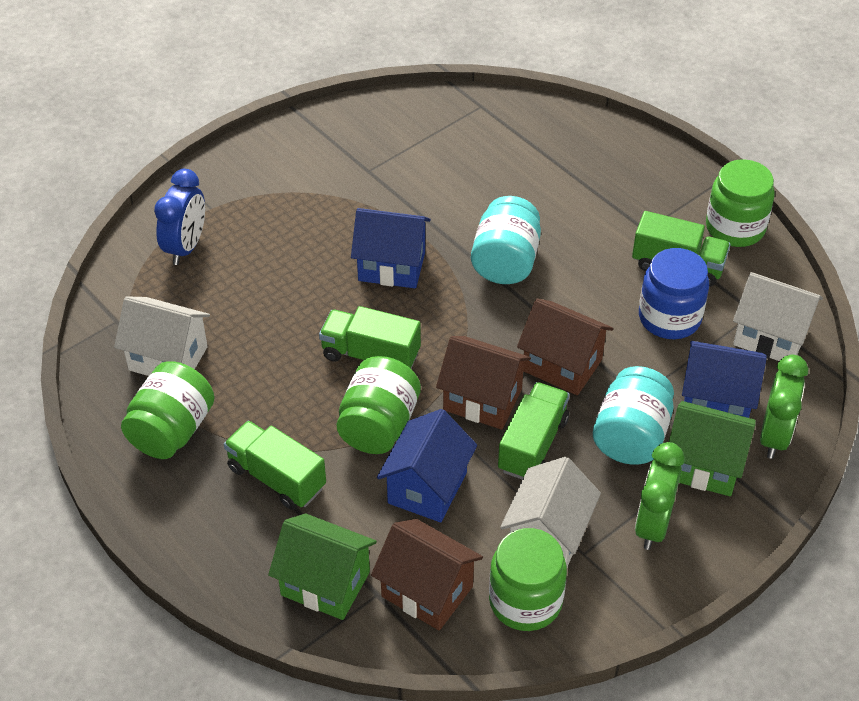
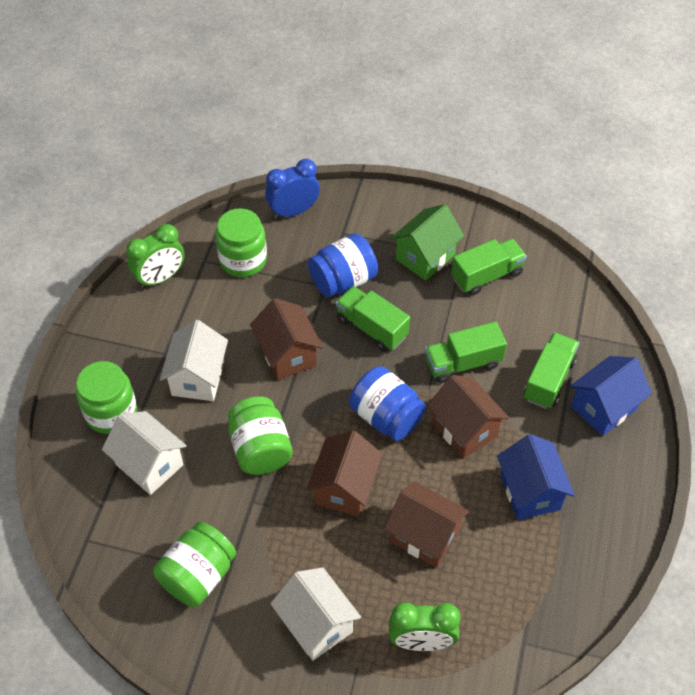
blue house: [351,208,431,288] [377,409,477,522] [682,341,767,418] = 3 -> [497,434,575,520] [570,356,652,436] = 2
blue jar: [639,248,709,339] = 1 -> [308,233,378,297] [349,366,426,441] = 2
brown house: [371,519,483,631] [436,336,531,429] [517,299,614,395] = 3 -> [250,298,323,380] [307,431,383,517] [384,482,469,568] [427,375,509,459] = 4
green house: [268,513,377,620] [669,401,756,496] = 2 -> [390,204,464,281] = 1
turquoise jar: [471,196,541,284] [593,366,674,465] = 2 -> none = 0

